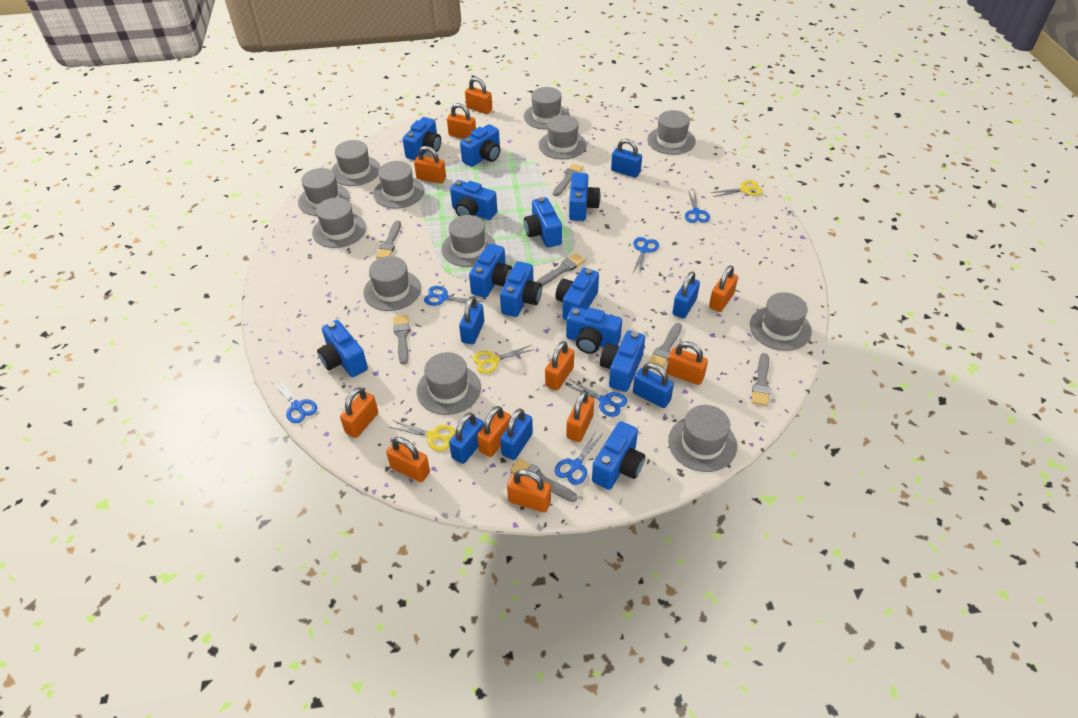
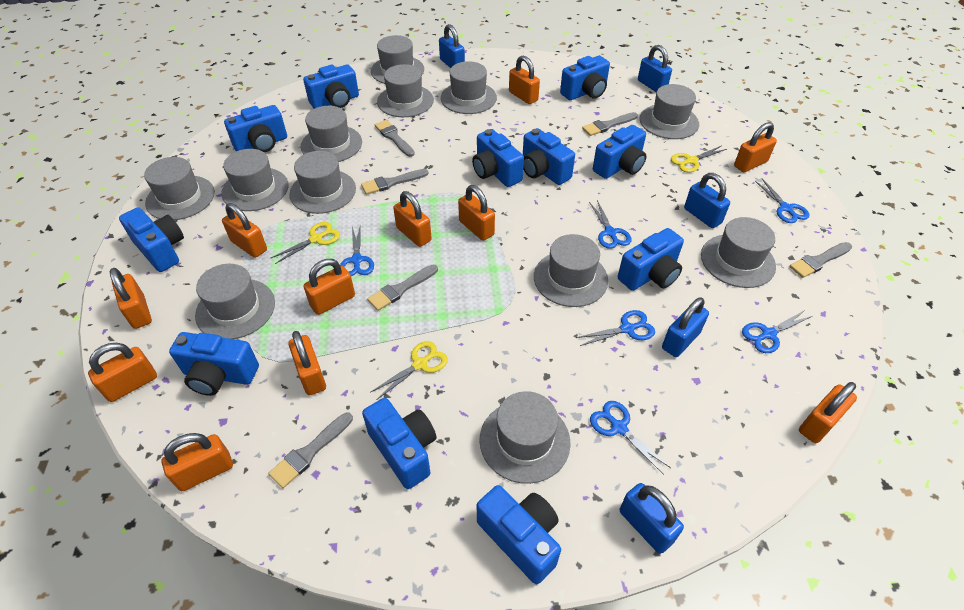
blue camera: [317,320,368,377] [403,117,441,160] [450,180,497,220] [460,124,500,167] [469,244,512,298] [500,261,542,317] [524,197,562,248] [555,268,599,320] [566,307,622,354] [569,173,601,221] [592,421,645,490] [600,330,645,392] = 12 -> [119,207,184,272] [169,332,259,396] [224,105,287,152] [303,65,359,109] [362,398,437,489] [472,129,524,187] [477,485,561,584] [523,128,575,185] [560,56,610,100] [593,125,646,179] [618,228,684,291] = 11
blue padlock: [449,413,484,464] [459,296,484,345] [500,408,533,460] [611,139,642,178] [633,363,674,408] [672,271,700,319] = 6 -> [439,24,465,68] [620,483,684,554] [638,45,672,92] [662,298,709,357] [684,173,730,228] = 5
grey brush: [376,220,401,259] [393,315,410,364] [510,458,577,502] [536,253,585,286] [553,163,583,196] [648,323,682,368] [752,353,770,406] = 7 -> [268,413,353,488] [361,169,429,195] [367,265,438,311] [375,120,415,157] [582,112,638,136] [789,242,852,278] = 6

